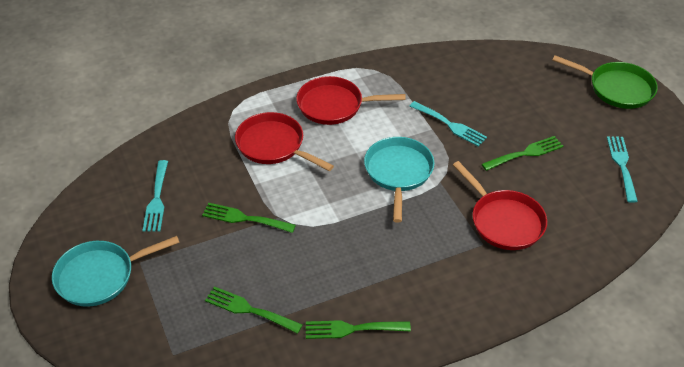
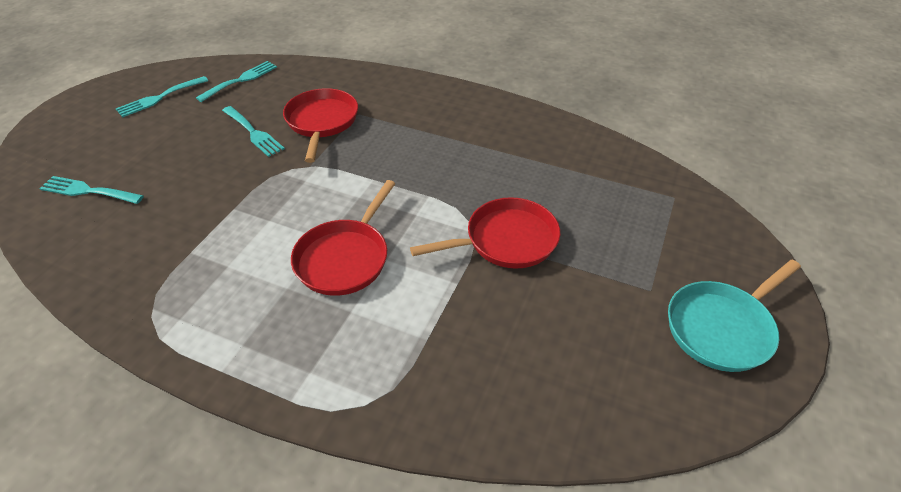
green fork: [202,203,296,233] [205,286,303,334] [306,320,411,339] [482,136,563,171] = 4 -> none = 0
green pan: [552,55,658,109] = 1 -> none = 0
turquoise fork: [143,160,168,232] [410,101,487,147] [607,136,638,203] = 3 -> [39,176,144,204] [116,76,208,117] [196,61,277,102] [222,106,285,157] = 4
turquoise pan: [52,236,180,306] [364,137,435,223] = 2 -> [668,260,801,372] = 1

